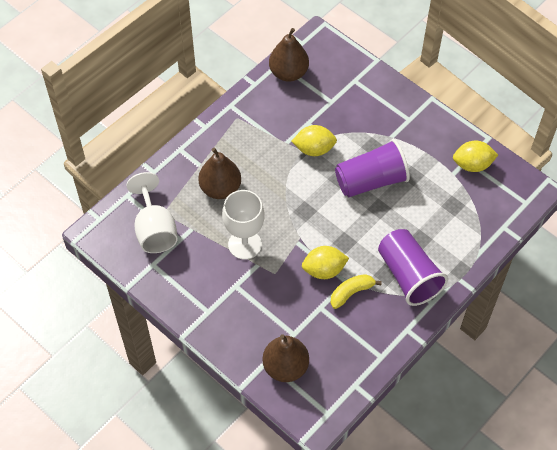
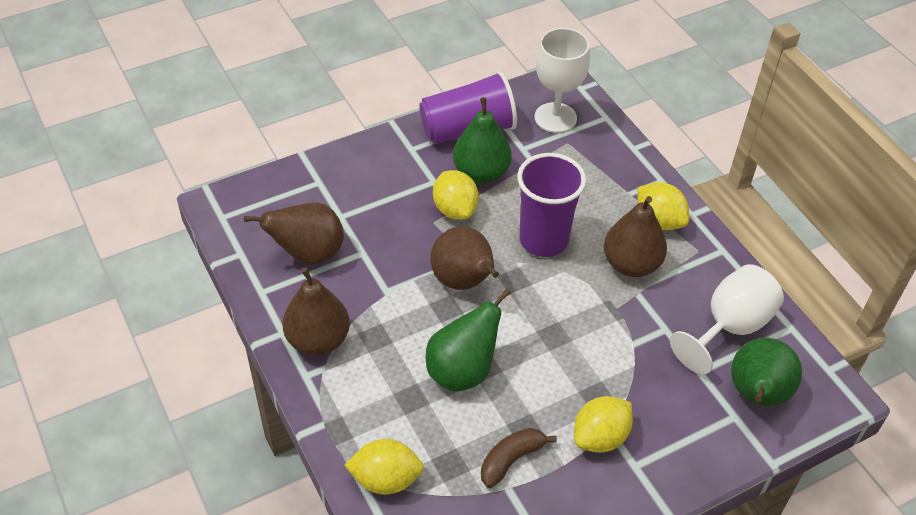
brown banana: none = 0 -> [481,428,557,488] = 1
brown pear: [198,148,241,199] [263,334,309,382] [269,28,309,82] = 3 -> [244,203,344,265] [283,268,350,355] [430,226,499,290] [604,196,667,277] = 4
green pear: none = 0 -> [426,288,511,391] [453,97,512,184] [731,338,802,406] = 3
yellow banana: [330,274,382,309] = 1 -> none = 0
yellow lemon: [291,125,337,156] [302,246,349,279] [453,141,498,172] = 3 -> [344,439,424,495] [433,170,479,220] [574,396,633,453] [638,182,689,230] = 4

